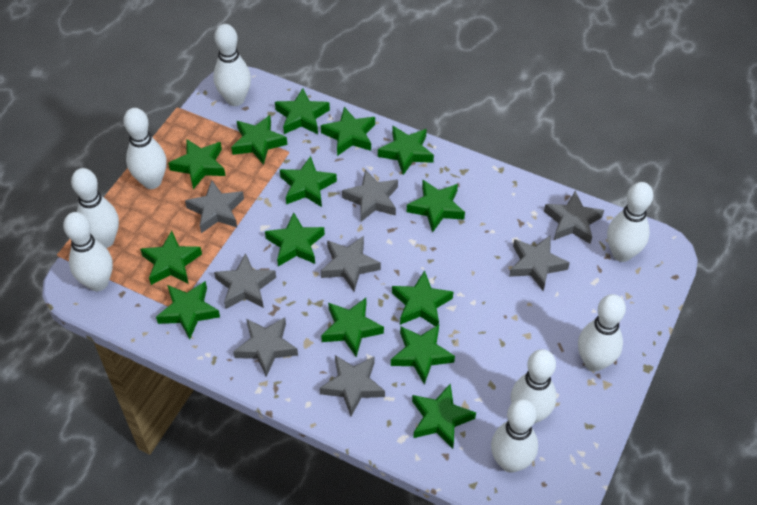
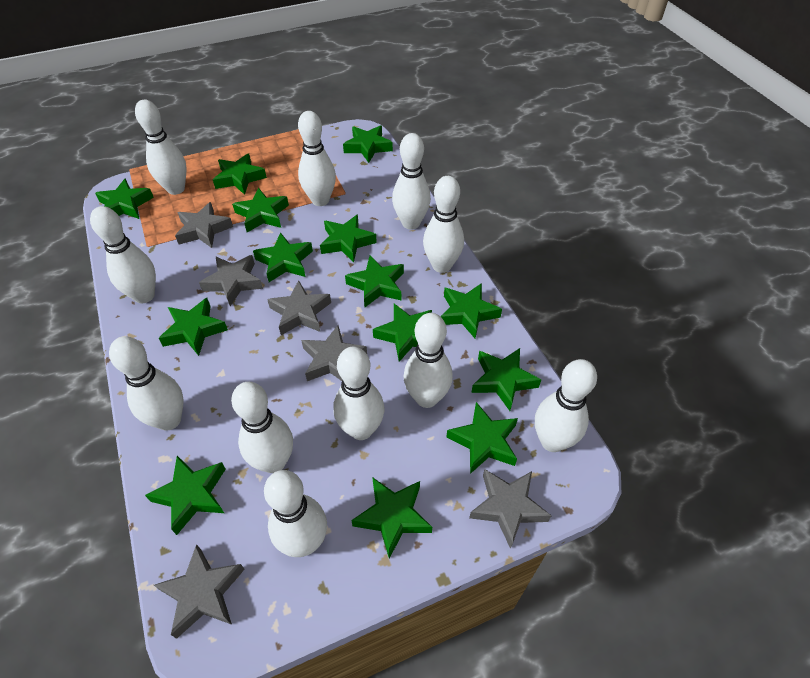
grey star: [185,180,244,233] [214,253,276,309] [233,317,298,377] [320,355,385,416] [321,236,381,291] [342,169,398,222] [509,235,570,291] [544,191,604,244] = 8 -> [154,544,245,639] [175,202,233,248] [199,255,263,306] [267,280,331,335] [301,325,367,381] [469,469,551,549] = 6
white bowling pin: [63,212,113,291] [71,168,119,248] [123,108,167,189] [213,24,251,106] [491,399,538,473] [511,349,557,424] [578,294,626,371] [607,182,653,262] = 8 -> [90,206,156,304] [109,336,183,431] [135,100,186,195] [231,382,293,473] [264,470,327,557] [298,111,336,206] [333,347,384,440] [392,133,431,229] [404,313,453,408] [423,176,464,273] [535,359,597,452] = 11

